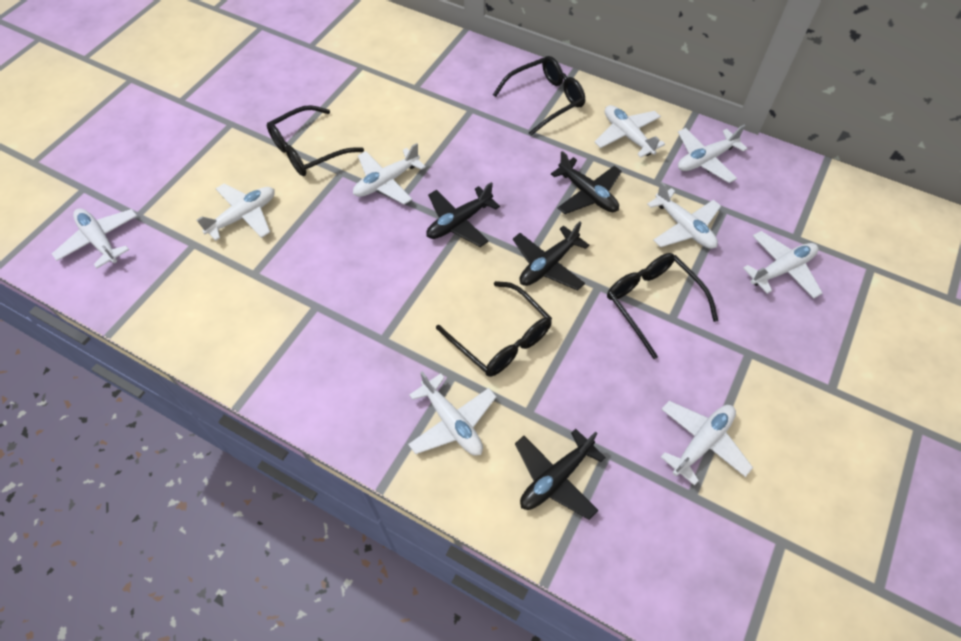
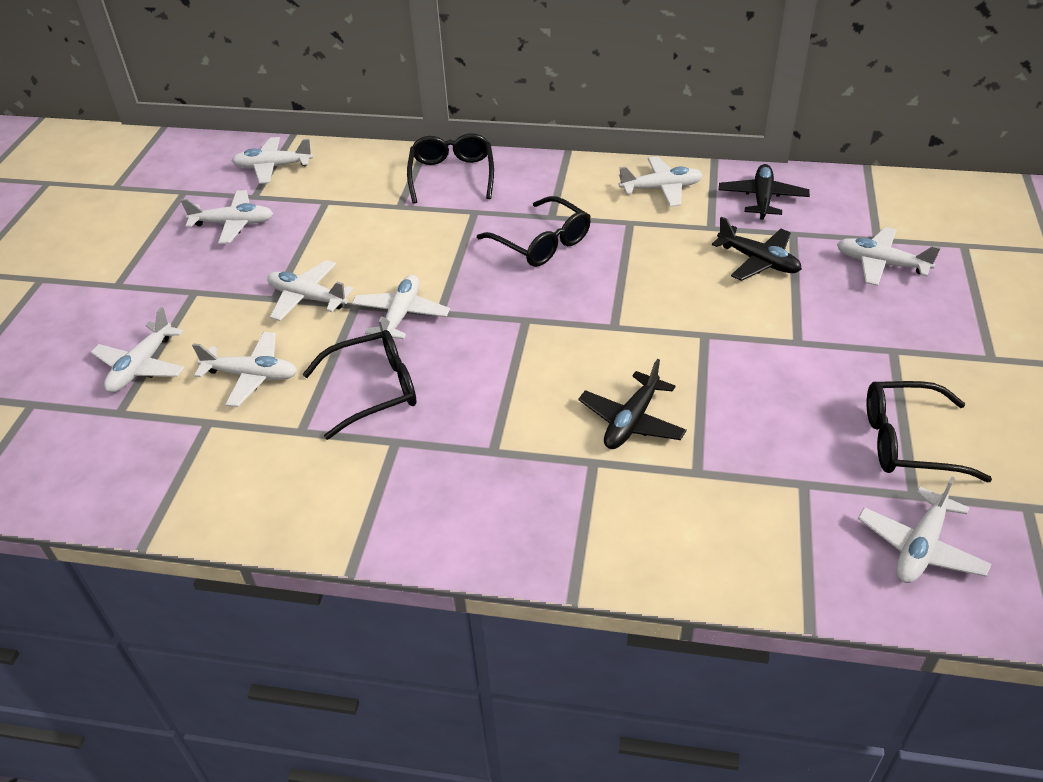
black plane: [426,182,500,247] [513,222,589,290] [515,429,606,520] [551,151,622,214] = 4 -> [578,359,687,449] [712,216,802,281] [719,164,810,220] = 3

